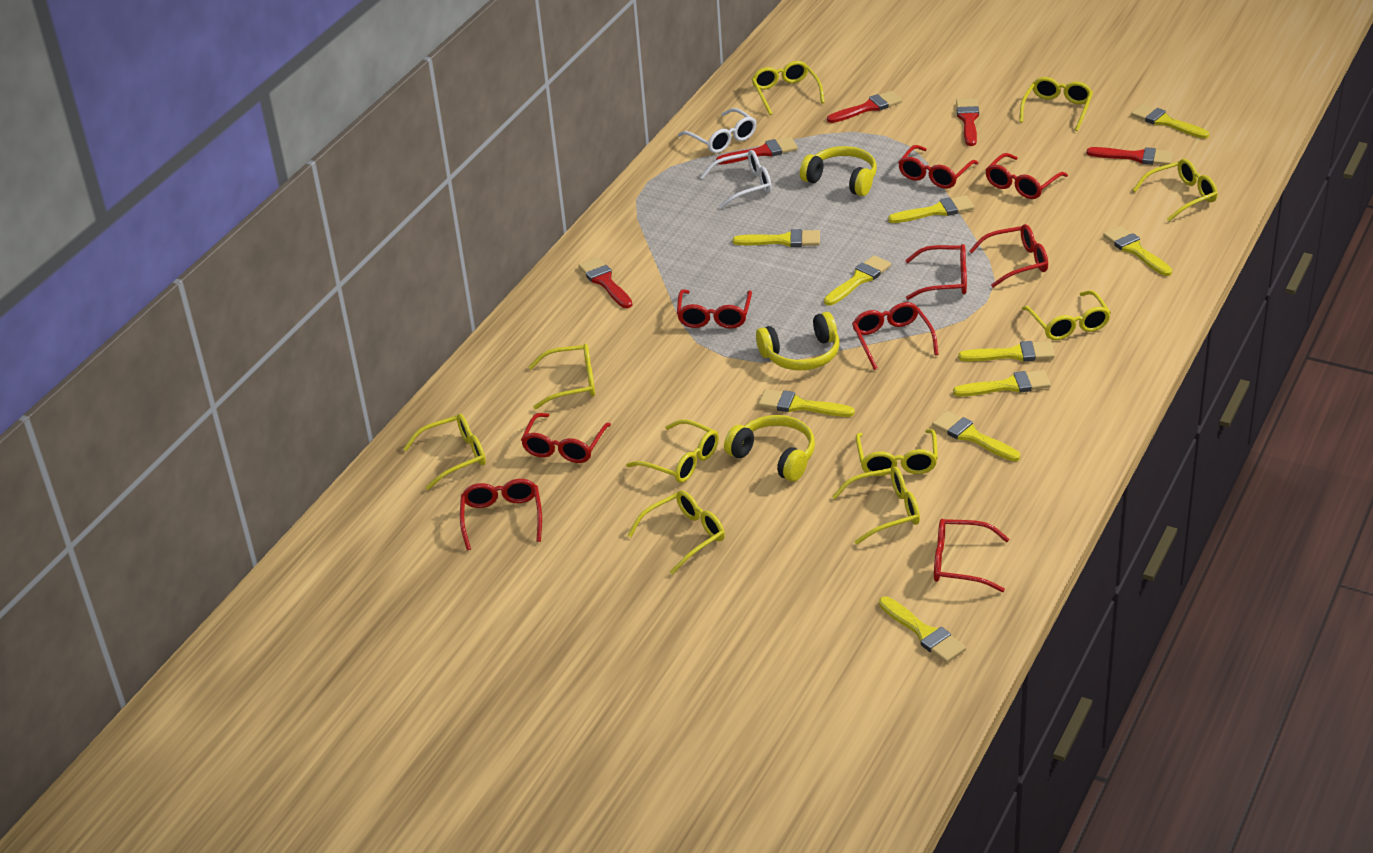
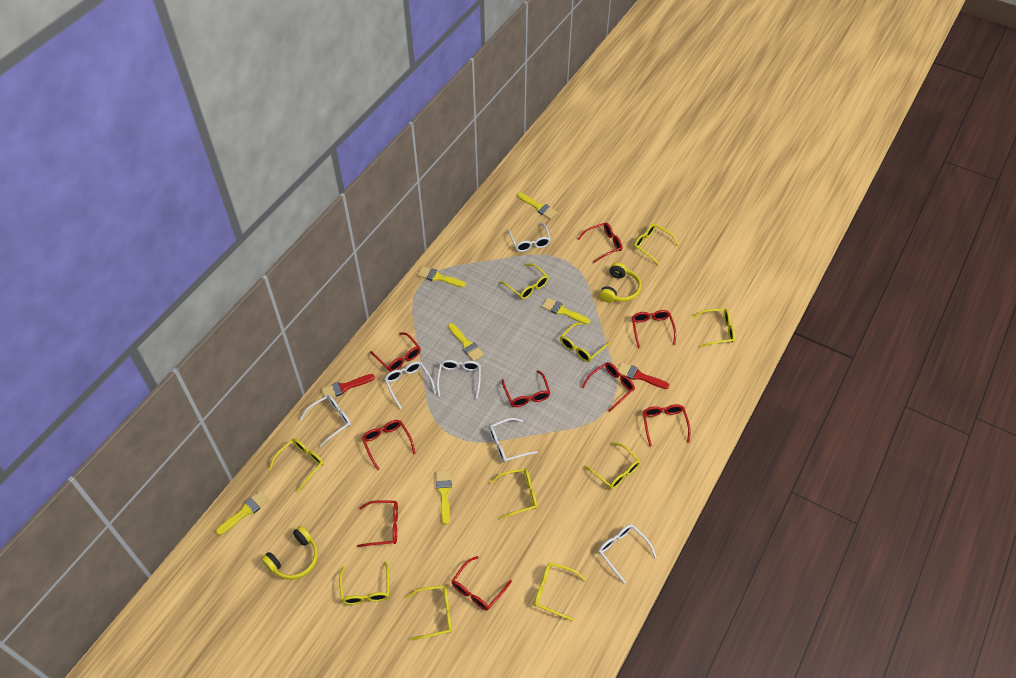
red brush: [578,257,632,308] [716,137,798,165] [827,91,902,123] [956,99,979,146] [1086,147,1173,165] = 5 -> [321,374,375,400] [618,362,669,389] = 2
white glasses: [678,108,756,153] [700,150,772,209] = 2 -> [300,395,351,447] [384,361,436,409] [437,360,481,399] [489,418,538,463] [508,223,551,252] [598,524,657,583] = 6
yellow brush: [733,229,820,247] [758,389,855,417] [824,255,891,306] [879,597,966,663] [888,195,974,223] [932,411,1020,461] [953,370,1051,397] [958,341,1055,362] [1103,226,1172,276] [1131,104,1209,139] = 10 -> [216,491,269,535] [417,266,466,287] [436,470,452,525] [448,323,484,361] [517,192,558,219] [542,298,590,324] = 6
yellow headphones: [724,415,815,482] [756,312,840,370] [800,146,877,196] = 3 -> [261,526,318,580] [599,262,641,303] = 2

